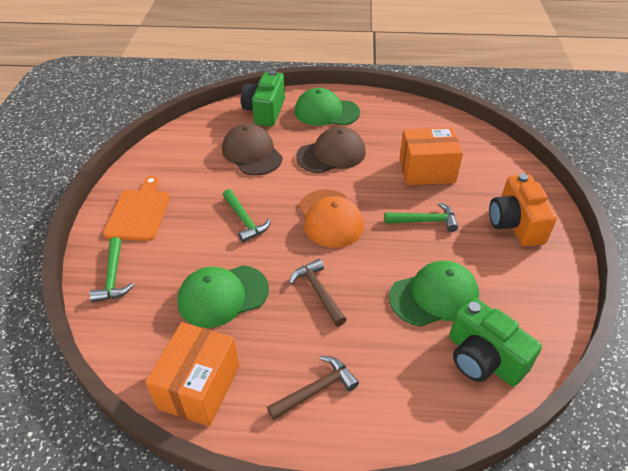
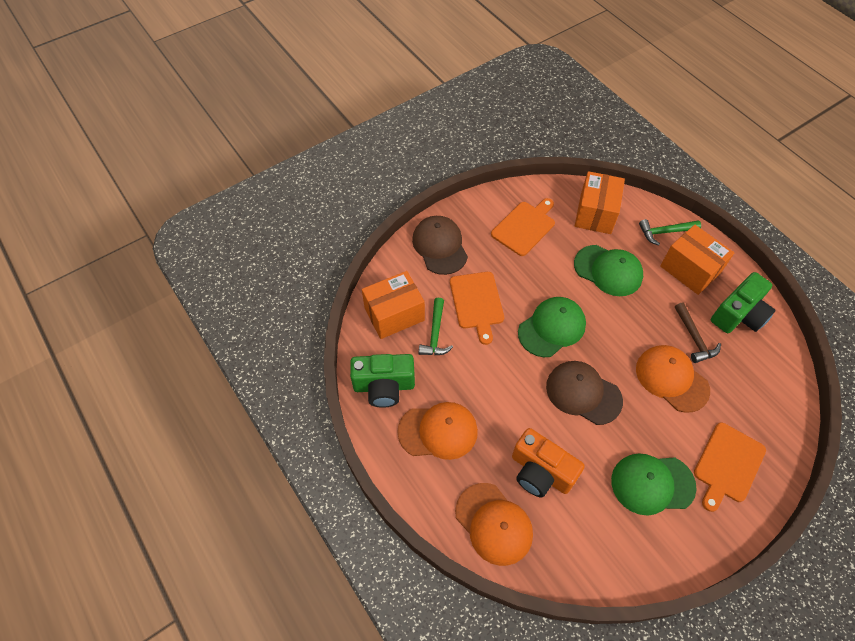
brown hammer: [267,356,359,420] [289,259,347,326] = 2 -> [675,302,721,363] = 1
green hammer: [90,237,134,302] [223,189,271,243] [384,202,458,232] = 3 -> [419,298,453,355] [639,219,701,246] = 2
orange box: [145,322,239,427] [399,127,463,185] = 2 -> [362,271,425,339] [575,171,625,234] [660,225,734,295] = 3
orange cap: [299,189,364,248] = 1 -> [397,402,478,460] [455,483,533,566] [636,345,710,413] = 3
orange cutting board: [103,176,170,241] = 1 -> [450,272,504,345] [491,198,555,256] [694,423,766,512] = 3

